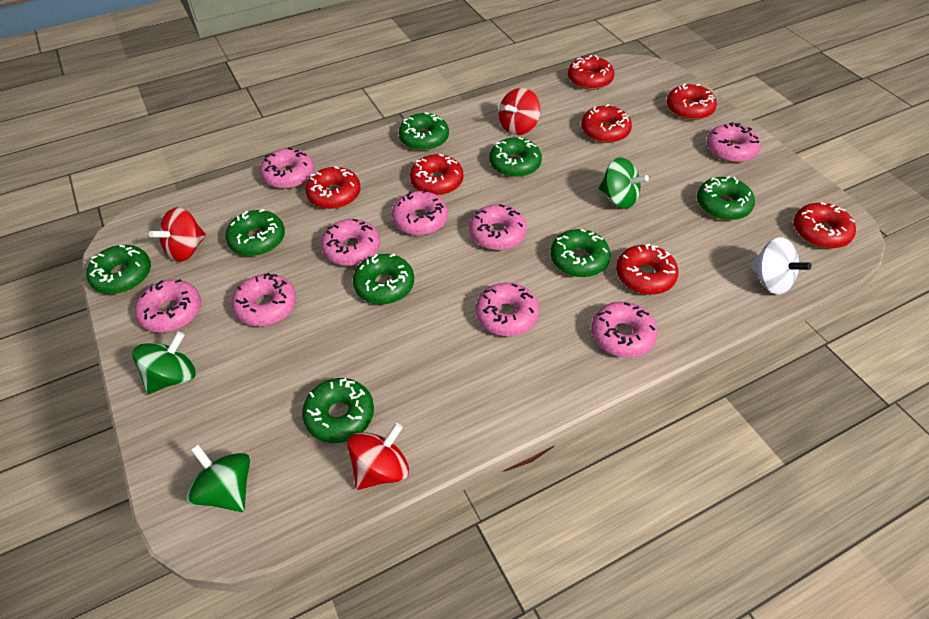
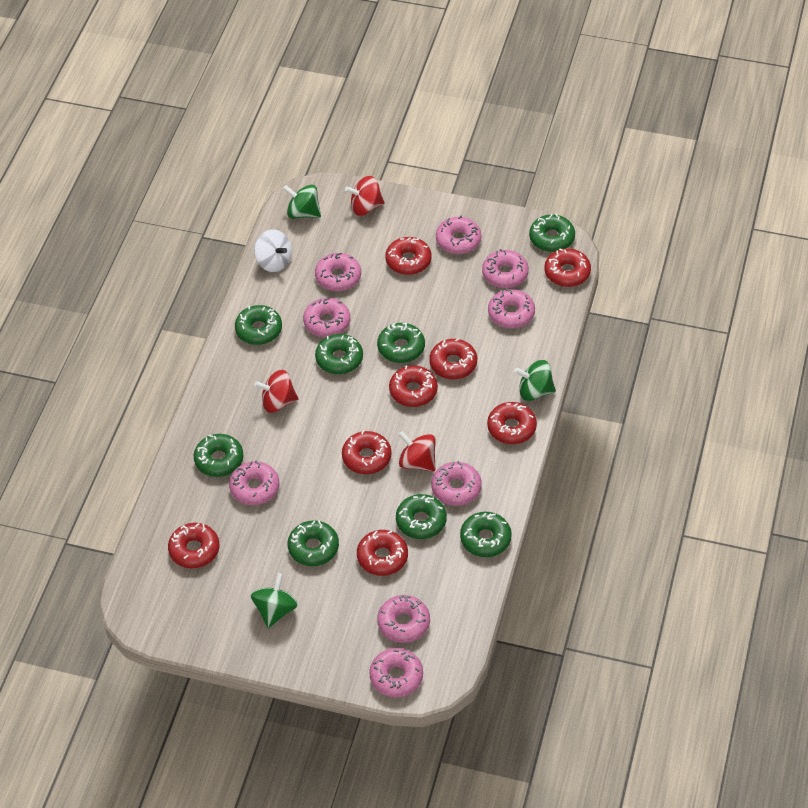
red donut: [306,166,361,209] [410,154,463,195] [568,55,614,90] [581,104,632,143] [616,244,678,295] [667,83,717,120] [794,202,856,248] = 7 -> [168,523,220,568] [342,431,392,474] [357,530,408,576] [385,237,431,275] [389,365,438,407] [429,338,477,379] [487,402,537,444] [544,248,591,287] = 8

